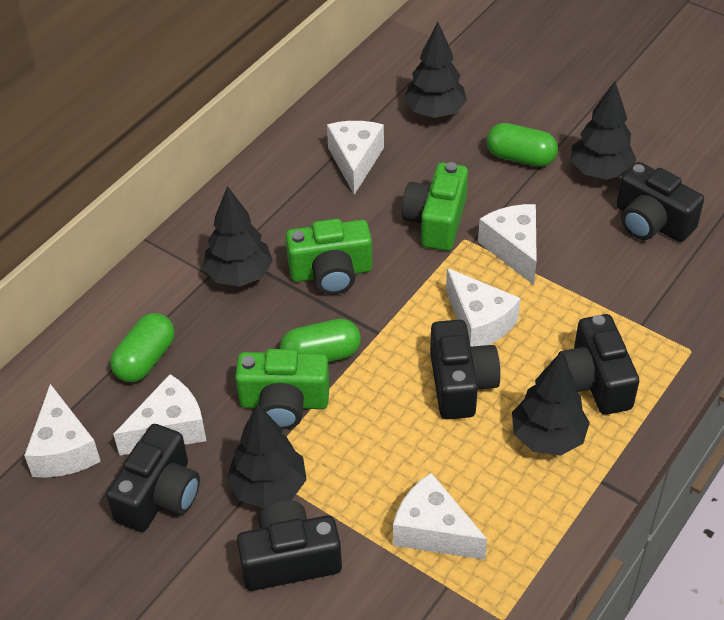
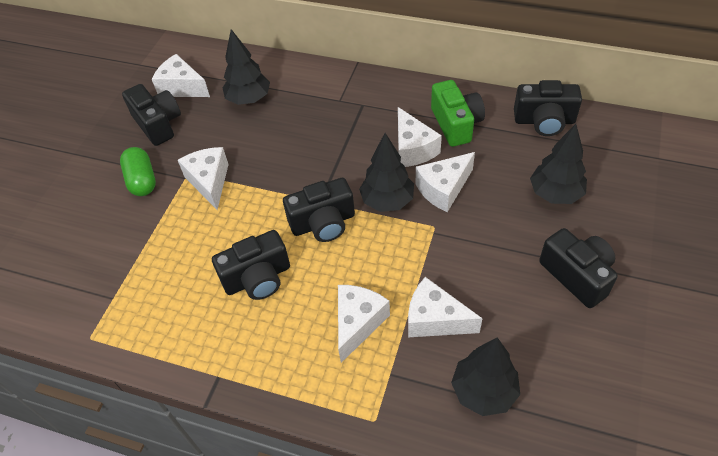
black tree: [203,186,273,287] [227,404,307,508] [404,22,467,118] [512,352,590,456] [570,81,636,180] = 5 -> [222,29,270,105] [359,133,414,212] [451,337,520,416] [530,124,587,204] = 4
green camera: [235,349,330,429] [286,219,372,295] [402,162,468,251] = 3 -> [431,80,485,147] = 1
green capsule: [110,313,175,382] [280,319,361,362] [486,123,558,167] = 3 -> [120,147,156,196] = 1

